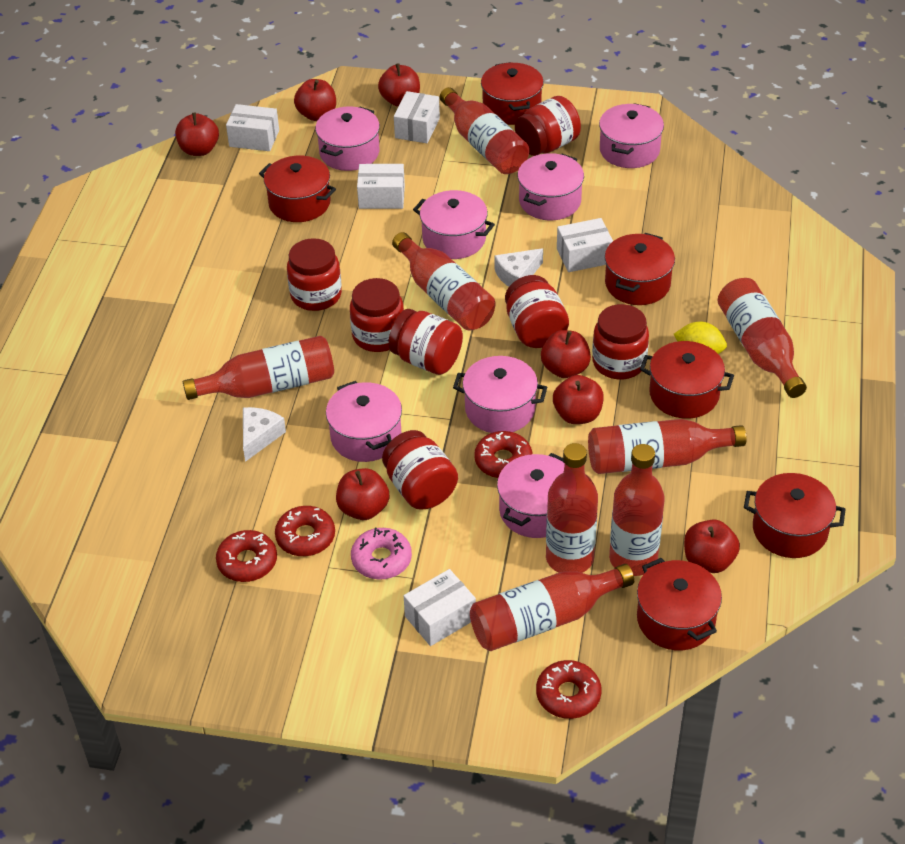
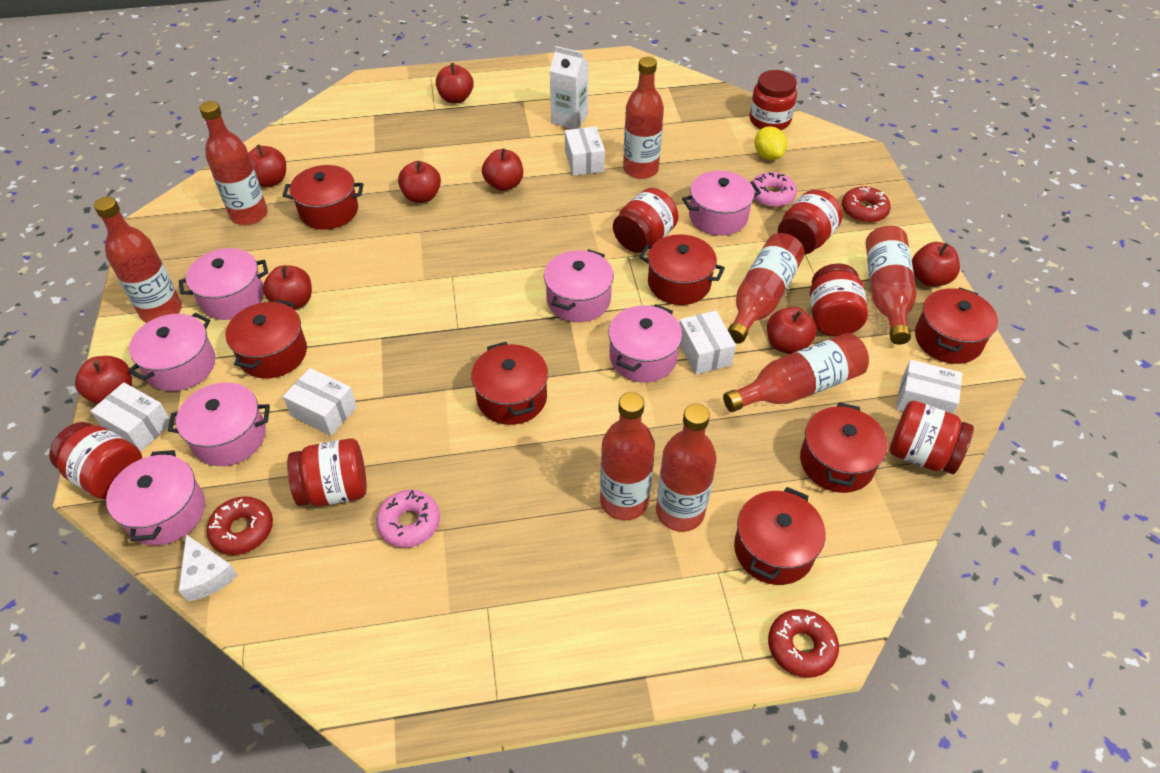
pink donut: [351,528,412,580] = 1 -> [376,490,440,548] [752,172,797,207] = 2
red apple: [175,113,219,156] [294,79,336,121] [336,468,389,520] [378,63,420,107] [541,330,591,378] [553,375,604,424] [684,519,740,573] = 7 -> [75,356,132,404] [248,145,286,187] [263,265,312,310] [398,161,441,203] [436,63,474,103] [482,148,523,191] [767,307,817,354] [912,242,960,287] = 8
red donut: [216,530,277,582] [275,506,335,556] [474,431,532,478] [536,660,602,719] = 4 -> [207,496,273,555] [768,609,839,678] [842,186,891,223] = 3
red pot: [259,156,336,222] [481,62,544,125] [605,233,675,305] [637,558,722,650] [640,341,734,419] [744,473,846,558] = 6 -> [226,300,307,379] [283,165,363,230] [471,342,548,425] [639,234,725,305] [734,487,826,585] [800,403,888,493] [915,287,998,364] = 7
white carton: none = 0 -> [550,46,589,129] = 1
white cheese: [243,407,286,462] [495,248,543,287] = 2 -> [179,535,238,602] = 1

